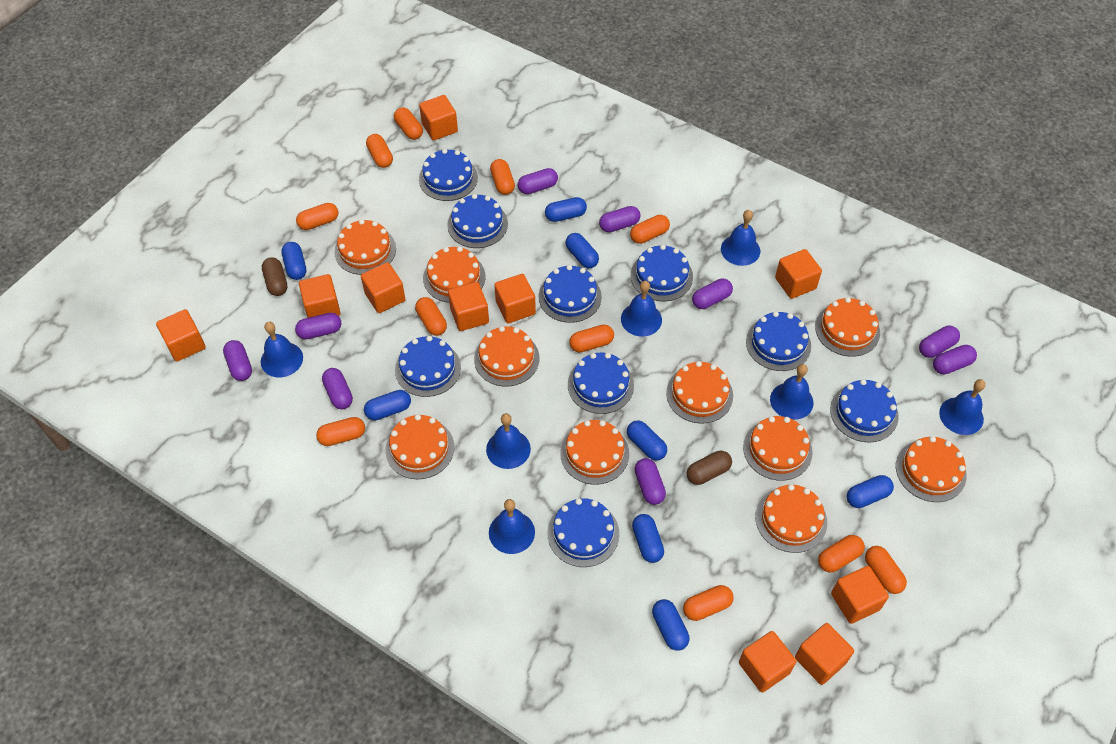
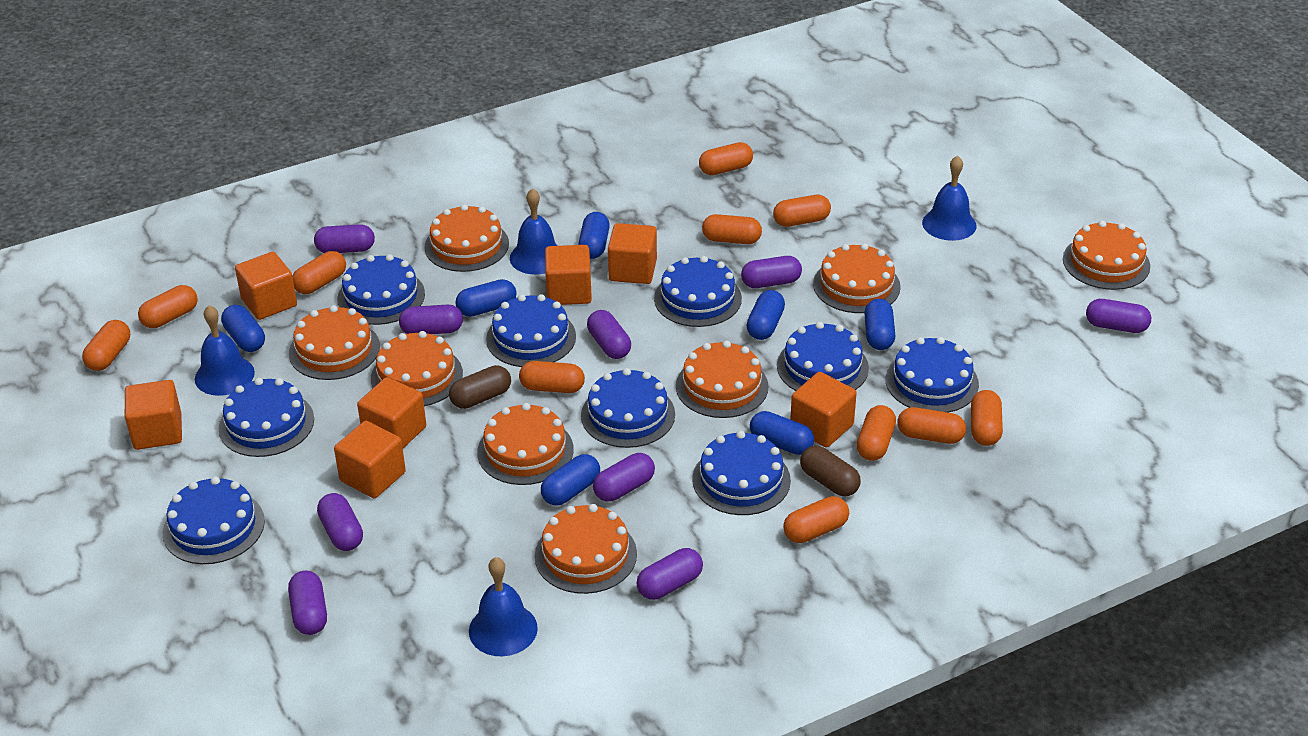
blue bell: [261,322,303,377] [486,413,531,469] [489,499,535,554] [621,281,662,337] [721,210,760,266] [770,364,813,420] [939,379,986,435] = 7 -> [195,305,255,396] [469,557,538,656] [510,188,558,274] [922,155,976,241] = 4
blue capsule: [281,242,306,280] [364,390,411,420] [545,197,587,222] [565,233,599,268] [627,421,667,461] [632,514,664,563] [652,599,689,651] [847,475,894,508] = 8 -> [221,305,265,352] [455,279,516,317] [541,454,600,506] [578,212,610,259] [746,290,785,340] [750,411,814,455] [864,299,895,350] = 7
orange cake: [334,219,396,275] [386,414,454,479] [423,246,486,303] [474,326,539,387] [560,420,629,485] [666,361,733,424] [743,416,813,481] [755,484,827,553] [815,297,880,357] [896,436,967,502] = 10 -> [289,305,380,380] [371,331,463,406] [424,204,509,272] [477,403,574,485] [535,504,637,594] [676,341,768,418] [813,243,901,313] [1063,221,1150,290] = 8
orange cube: [156,309,206,362] [299,274,341,318] [361,262,405,313] [419,95,458,141] [448,282,489,331] [494,274,536,323] [739,631,796,692] [775,249,822,299] [795,623,854,685] [831,566,889,624] = 10 -> [125,380,182,450] [235,252,297,320] [334,421,406,498] [357,377,426,448] [545,245,592,305] [608,223,657,284] [790,372,857,448] = 7

